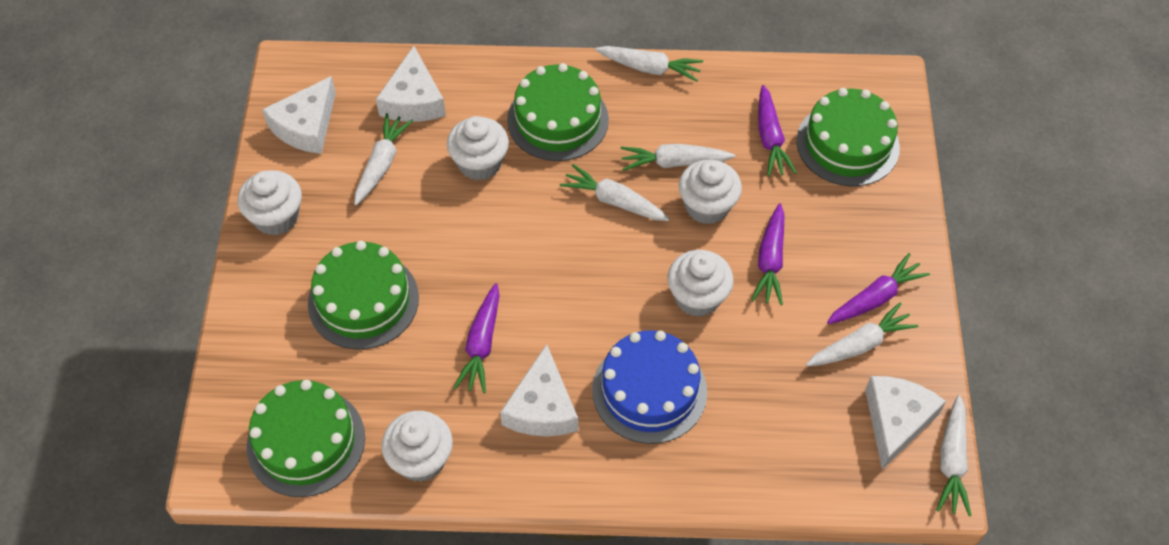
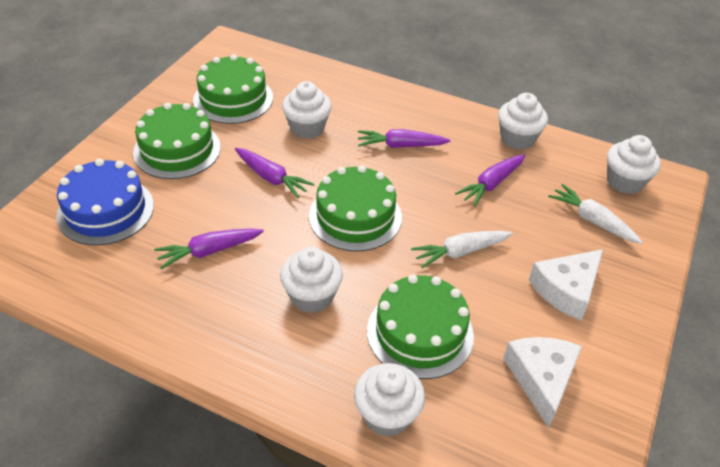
white carrot: [354,113,413,205] [560,164,670,221] [595,46,703,82] [620,144,735,171] [806,302,919,367] [937,395,972,516] = 6 -> [411,231,513,269] [548,184,643,244] = 2
white cheese: [262,76,336,154] [376,46,446,122] [500,344,578,436] [865,376,946,470] = 4 -> [503,337,582,428] [529,249,603,320] = 2

